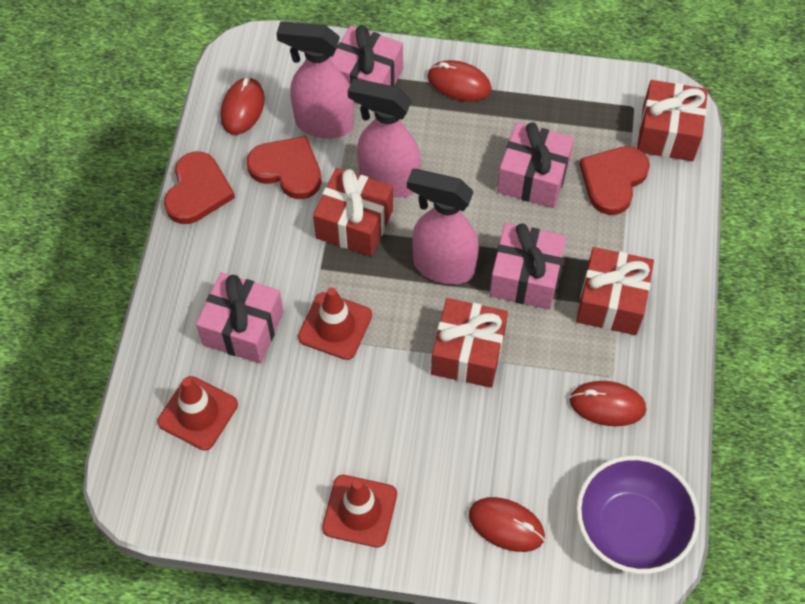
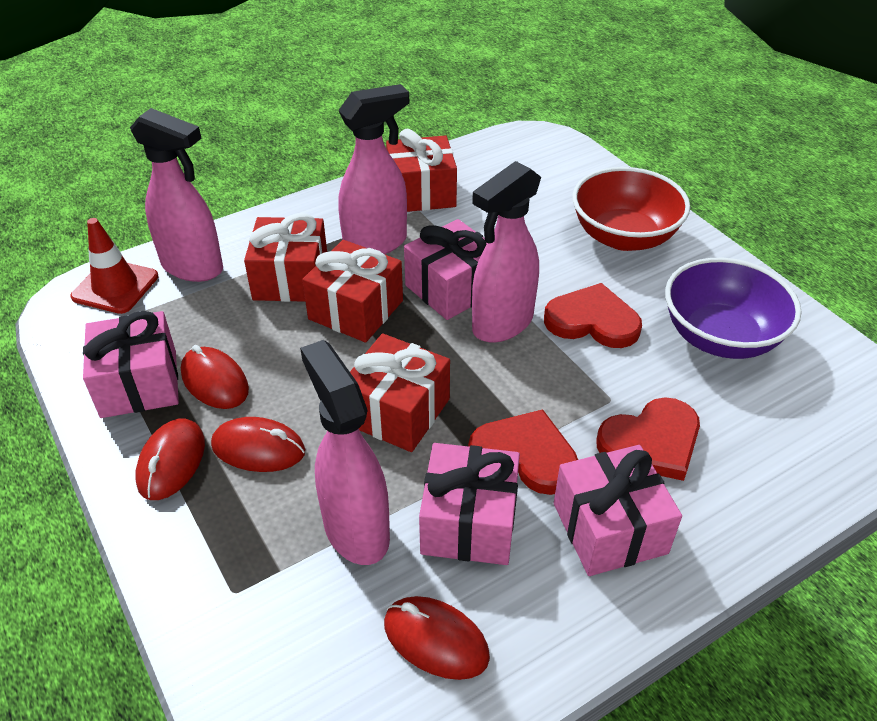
pink spray bottle: [276,21,354,138] [348,79,421,198] [407,169,479,284] = 3 -> [130,108,223,282] [300,340,390,565] [338,84,409,254] [472,161,541,343] = 4
red bowl: none = 0 -> [572,167,690,251] = 1
red traffic cone: [158,376,238,450] [298,287,372,360] [322,475,397,547] = 3 -> [70,218,158,314] = 1

